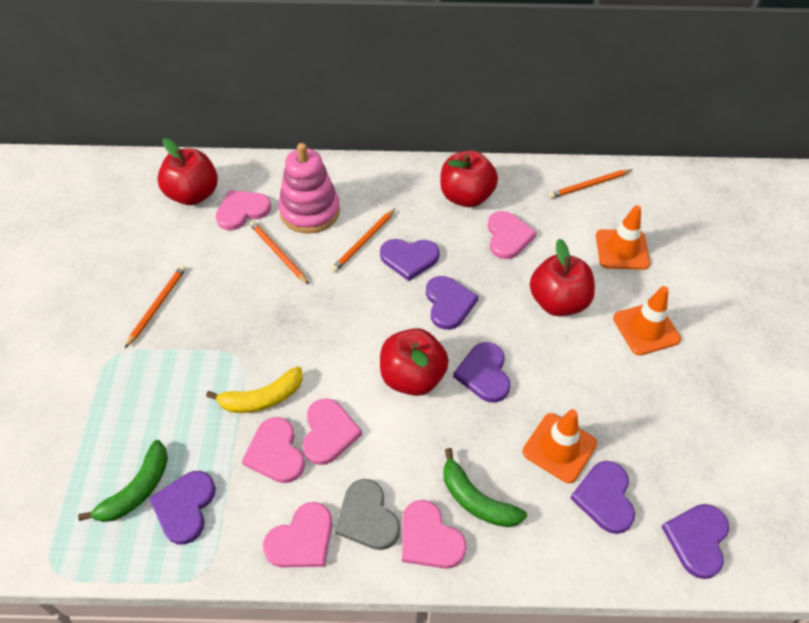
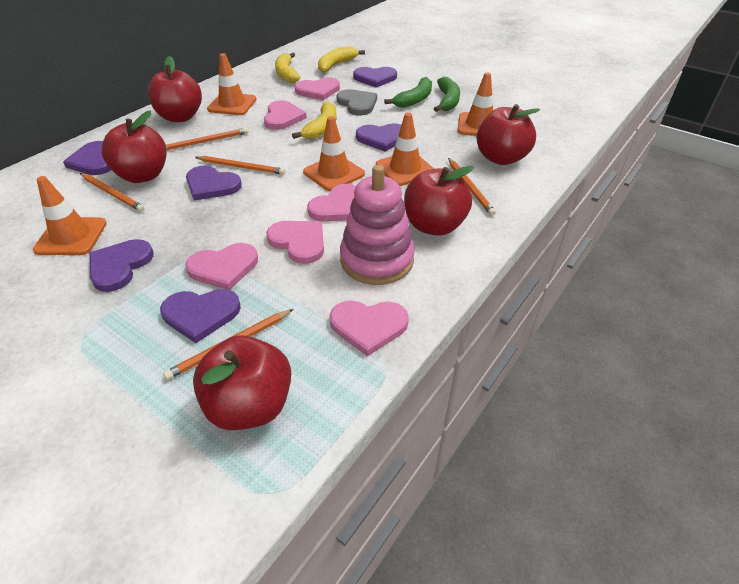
orange pencil: [125,265,186,348] [249,220,309,284] [331,208,396,272] [549,169,632,198] = 4 -> [80,173,145,212] [163,309,293,380] [166,128,249,150] [195,156,285,175] [448,158,496,216] = 5
orange traffic cone: [523,409,597,483] [596,205,650,270] [613,286,681,355] = 3 -> [33,176,107,255] [207,53,257,115] [303,116,365,191] [376,112,434,186] [457,72,493,136] = 5
red apple: [157,138,218,205] [380,328,449,396] [440,150,498,207] [530,239,595,316] = 4 -> [102,110,167,183] [148,56,202,122] [193,335,291,430] [404,166,474,236] [477,104,540,165] = 5
yellow banana: [206,366,303,413] = 1 -> [275,53,300,83] [292,101,337,139] [318,46,365,73] = 3

